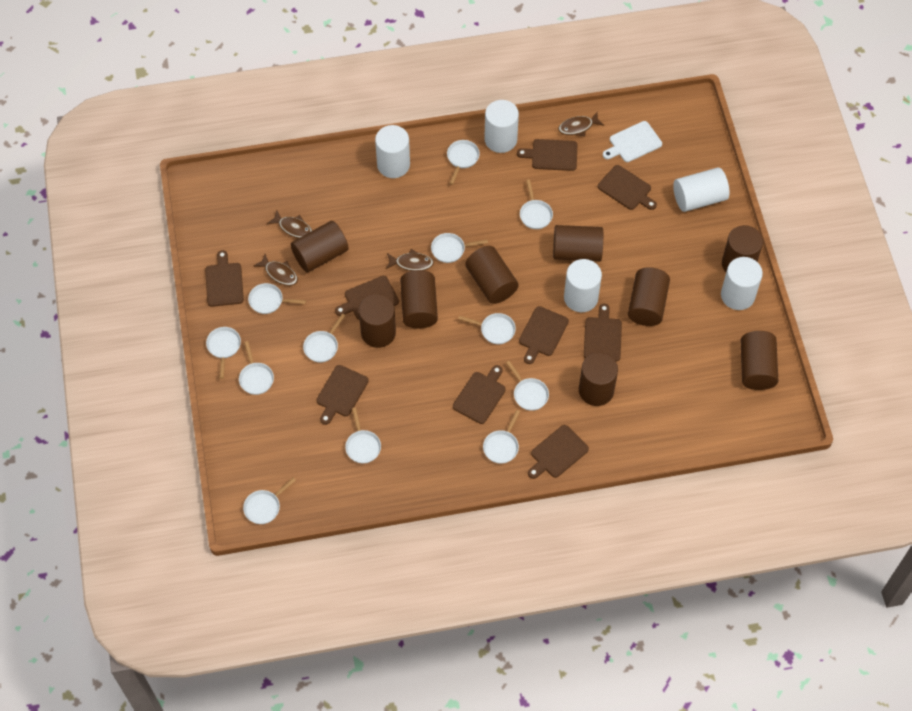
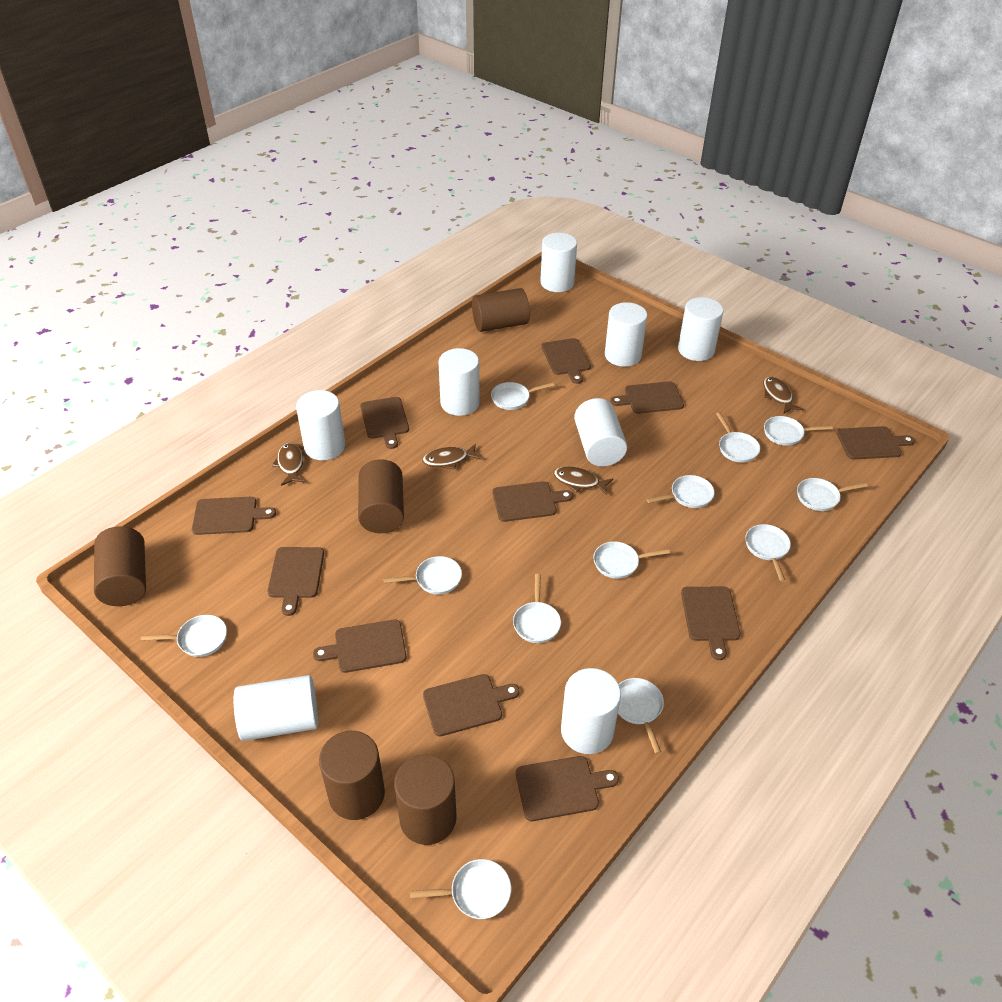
brown cutting board: [205,250,244,307] [316,365,369,425] [335,276,399,320] [453,365,506,424] [517,139,577,171] [519,306,569,364] [528,425,589,479] [584,304,622,362] [598,165,657,210] = 9 -> [192,497,276,535] [268,547,324,616] [313,619,406,673] [360,397,409,449] [423,674,520,737] [493,481,573,522] [516,756,619,821] [541,338,591,384] [611,381,684,414] [681,586,740,660] [836,426,915,460] = 11
brown cylinder: [291,221,349,272] [359,294,396,348] [400,270,438,329] [465,246,519,304] [553,225,603,261] [579,353,618,406] [628,267,670,326] [722,225,763,272] [741,331,778,390] = 9 -> [94,526,146,606] [319,731,385,820] [358,459,404,533] [394,754,456,845] [472,288,530,332] = 5
white cutting board: [603,121,662,162] = 1 -> none = 0
white cylinder: [375,125,410,178] [484,100,519,153] [564,259,602,312] [673,168,730,212] [721,257,763,310] = 5 -> [234,675,318,741] [296,390,345,460] [438,348,480,416] [540,233,577,292] [561,668,621,754] [574,398,627,466] [605,302,647,367] [678,297,724,361] = 8

